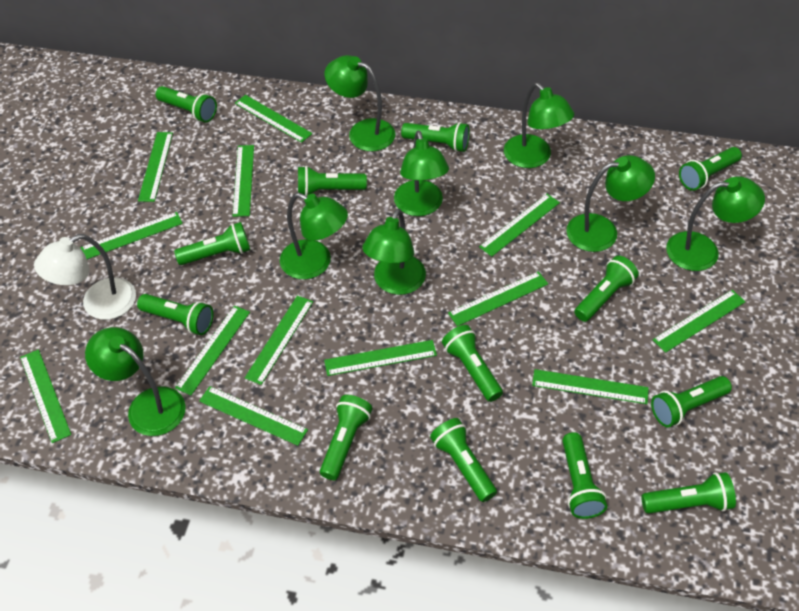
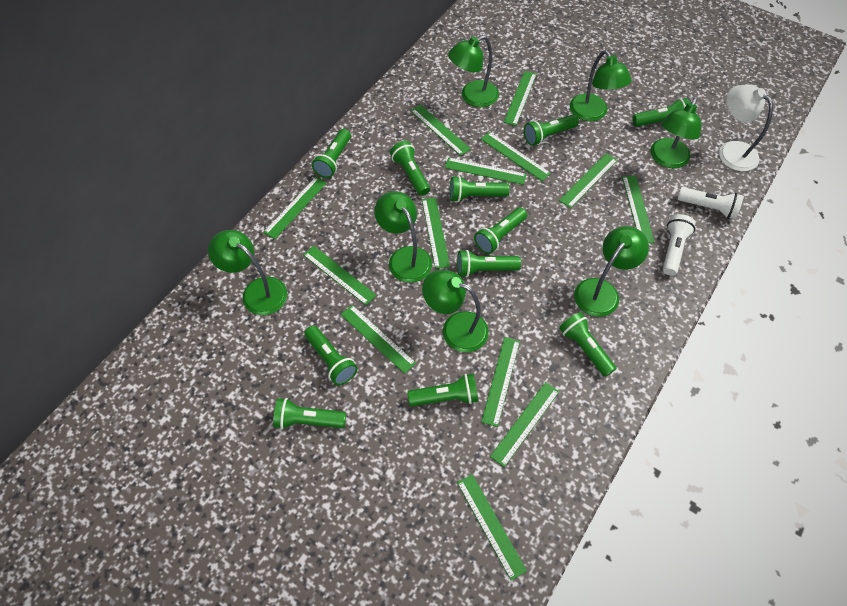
green flashlight: [137,294,214,335] [156,86,217,123] [174,222,250,265] [298,166,367,196] [320,395,372,480] [401,122,470,152] [430,418,497,502] [442,325,503,402] [562,432,607,519] [574,256,639,322] [641,472,736,514] [651,376,732,427] [679,147,742,191] = 13 -> [273,398,346,429] [304,326,358,385] [312,129,351,178] [390,141,430,196] [408,374,478,406] [450,176,510,202] [457,250,521,278] [474,207,527,254] [524,115,579,146] [559,312,617,377] [632,98,690,127] = 11
green lamp: [85,327,186,436] [280,193,348,279] [325,55,395,151] [362,209,426,295] [394,131,449,216] [504,83,574,168] [566,155,655,252] [666,176,765,271] = 8 -> [208,230,287,315] [374,191,432,283] [422,270,489,352] [448,35,499,107] [570,50,632,121] [574,226,649,317] [651,98,701,168] = 7
white flashlight: none = 0 -> [663,214,695,275] [678,187,744,219] = 2

